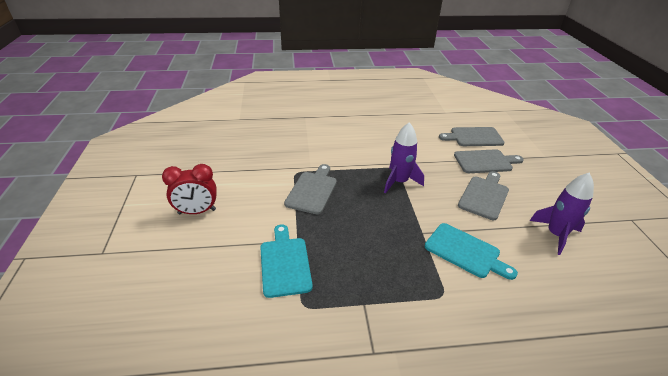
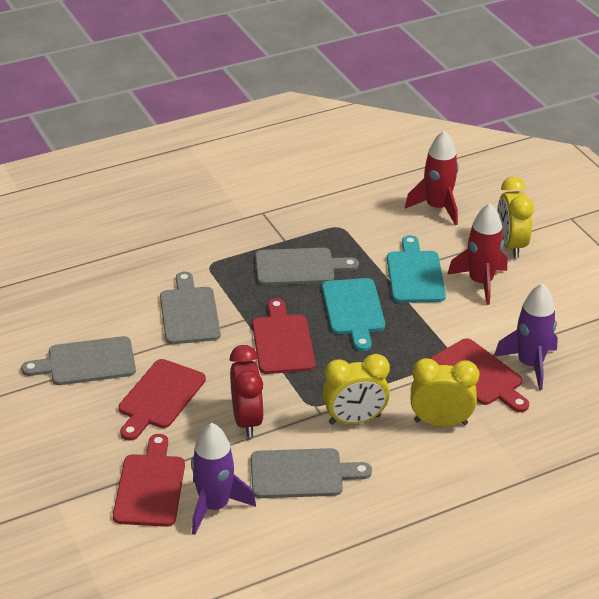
red cutting board: none = 0 -> [113,434,185,527] [119,359,206,441] [252,298,315,374] [430,338,529,412] = 4
red rocket: none = 0 -> [405,130,459,225] [447,203,507,305] = 2
yellow clock: none = 0 -> [322,354,390,425] [411,358,480,426] [497,177,534,258] = 3

